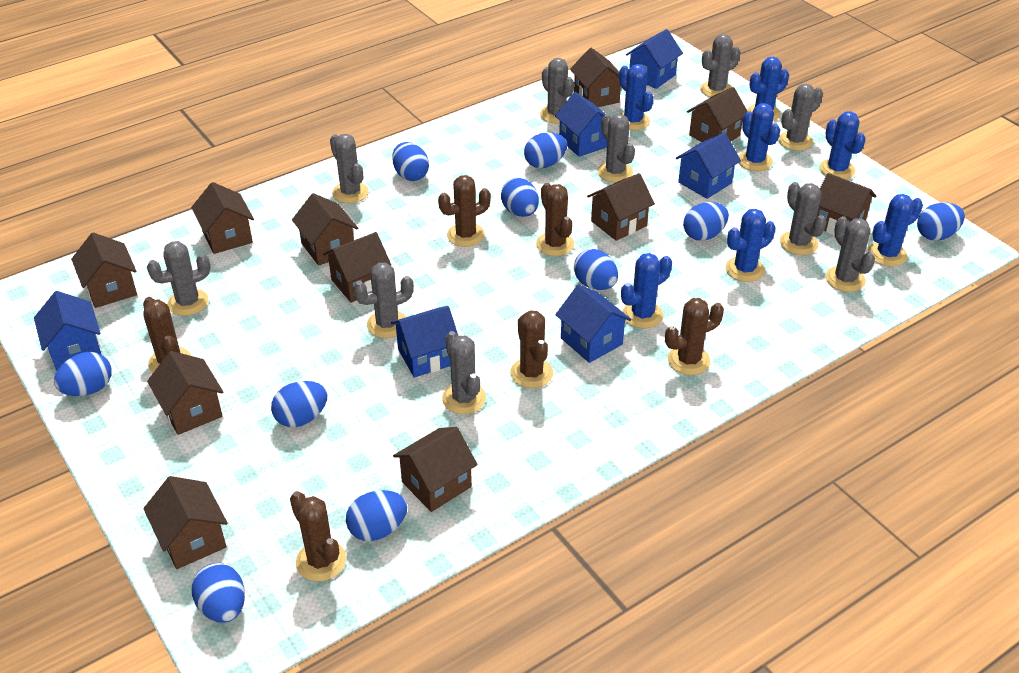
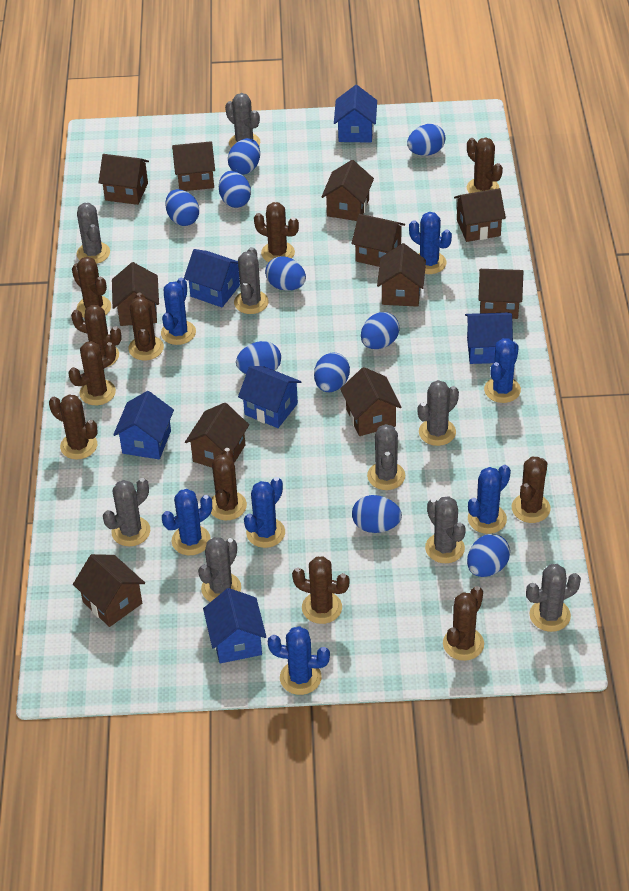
brown cactus: [143,297,191,373] [290,491,346,581] [438,175,491,247] [510,310,553,388] [536,183,574,256] [665,298,724,375] = 6 -> [49,395,97,460] [69,341,116,405] [71,305,122,367] [72,257,111,318] [128,293,164,360] [211,448,247,520] [254,202,299,262] [292,556,350,624] [443,586,484,661] [467,138,503,193] [512,457,551,523] = 11
grey cactus: [147,241,211,316] [330,134,369,203] [353,263,414,338] [442,331,486,414] [540,58,574,124] [598,114,635,182] [700,34,741,97] [778,84,823,151] [780,182,827,255] [825,216,875,292] = 10 -> [77,203,110,264] [103,478,150,546] [198,537,241,602] [225,93,260,148] [234,247,269,314] [367,424,405,490] [418,380,459,446] [425,496,466,563] [526,564,581,632] = 9

